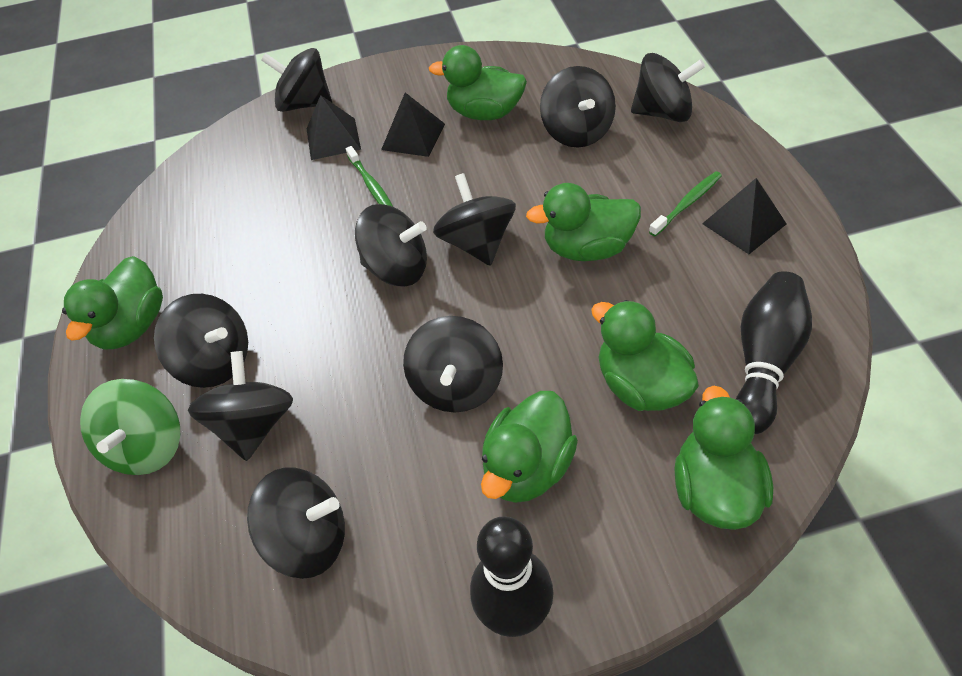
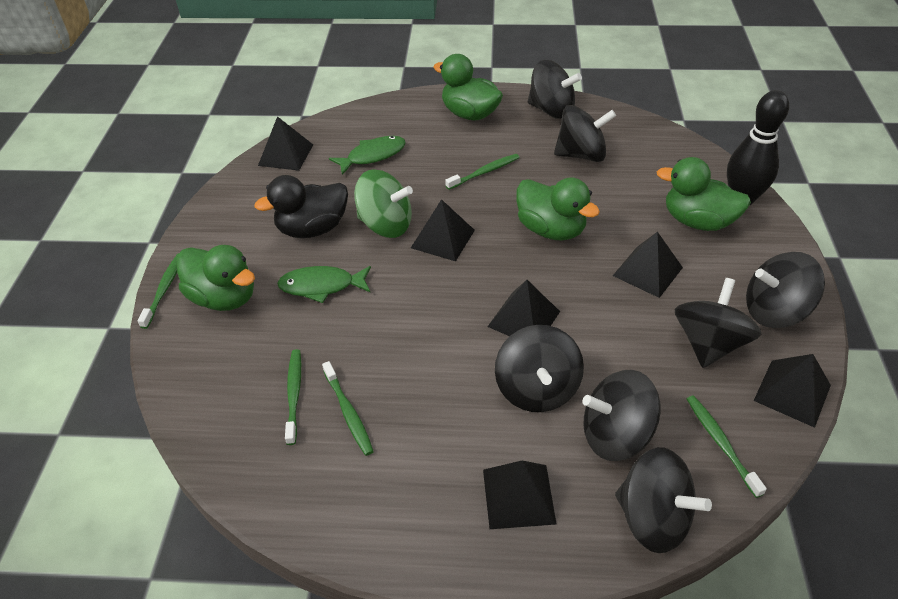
black bowling pin: [470,516,554,637] [736,271,812,434] = 2 -> [727,90,789,205] = 1
black duck: none = 0 -> [254,175,348,238] = 1
black pyramid: [307,95,361,160] [381,92,445,157] [702,178,787,254] = 3 -> [258,116,313,171] [411,199,475,261] [483,461,557,529] [487,280,560,336] [613,232,683,298] [754,354,831,428] = 6
black spinning top: [154,294,248,388] [188,351,293,461] [247,467,345,579] [261,48,332,112] [355,204,427,286] [403,316,503,412] [433,173,516,266] [540,66,616,147] [631,53,705,122] = 9 -> [495,325,584,412] [528,60,582,119] [554,105,616,162] [582,370,661,461] [615,447,712,553] [675,278,761,368] [746,252,825,328] = 7
green duck: [62,256,163,350] [429,45,527,120] [481,391,578,503] [526,183,641,261] [591,300,699,411] [675,386,773,530] = 6 -> [177,245,255,311] [434,54,503,121] [516,177,600,241] [657,157,751,231] = 4
green fish: none = 0 -> [277,266,371,303] [329,136,406,175] = 2
green toothbrush: [346,146,393,207] [649,171,722,236] = 2 -> [137,253,180,329] [285,349,301,445] [322,361,374,456] [445,154,520,190] [687,396,767,498] = 5

